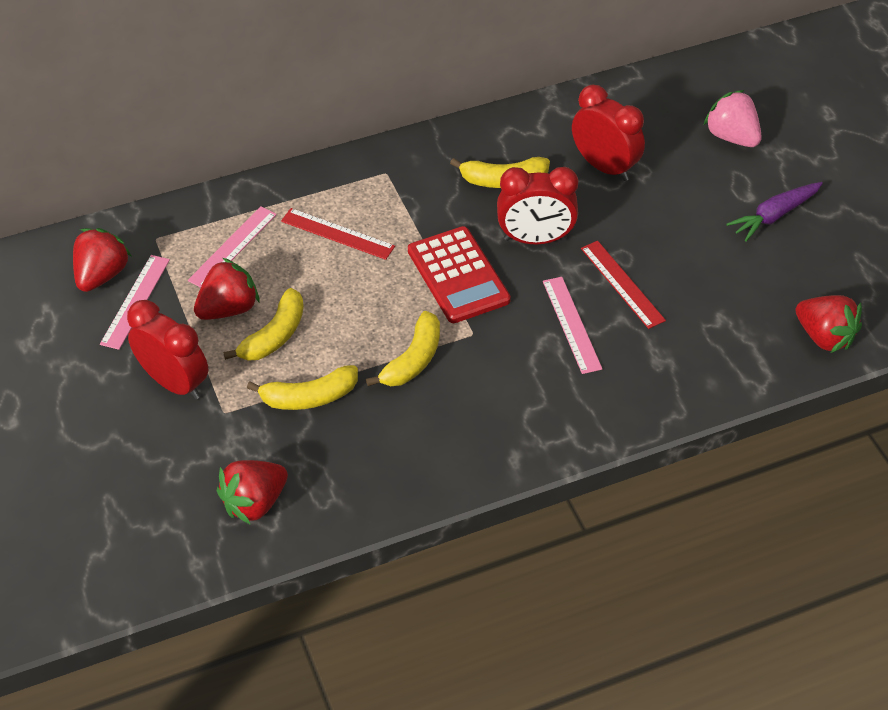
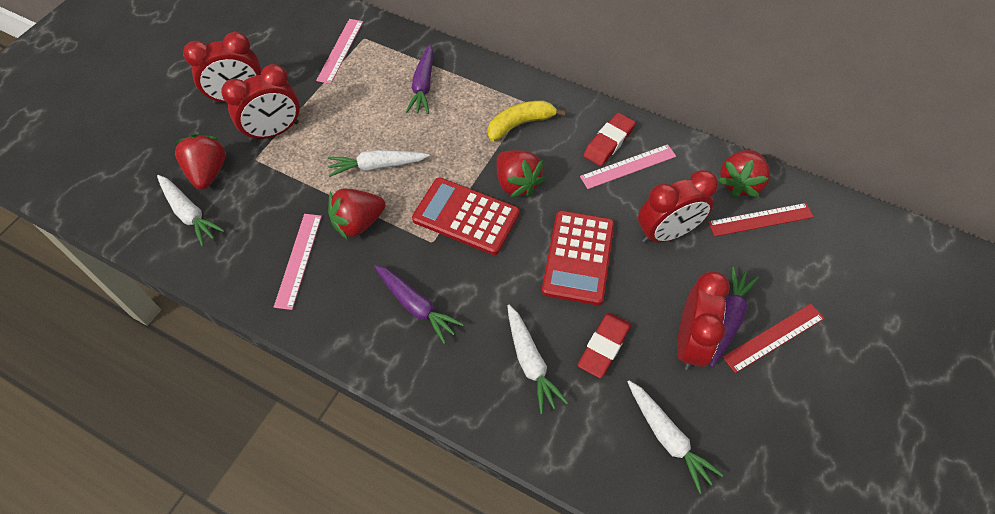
pink strawberry: [703,90,762,147] = 1 -> none = 0
purple carrot: [727,182,823,242] = 1 -> [374,265,464,344] [406,44,433,114] [710,267,759,367] = 3
red calculator: [408,226,511,323] = 1 -> [412,177,520,255] [542,211,614,305] = 2
red clock: [127,300,208,400] [497,167,578,244] [572,85,645,181] = 3 -> [183,32,261,104] [221,64,300,142] [638,170,718,243] [677,271,730,370] = 4
red eraser: none = 0 -> [578,313,631,378] [583,113,636,166] = 2
white carrot: none = 0 -> [157,175,225,246] [328,150,430,177] [507,305,568,414] [628,380,723,494] = 4
yellow banana: [223,288,304,361] [247,365,358,410] [366,311,440,386] [450,157,550,188] = 4 -> [488,100,566,141] = 1

